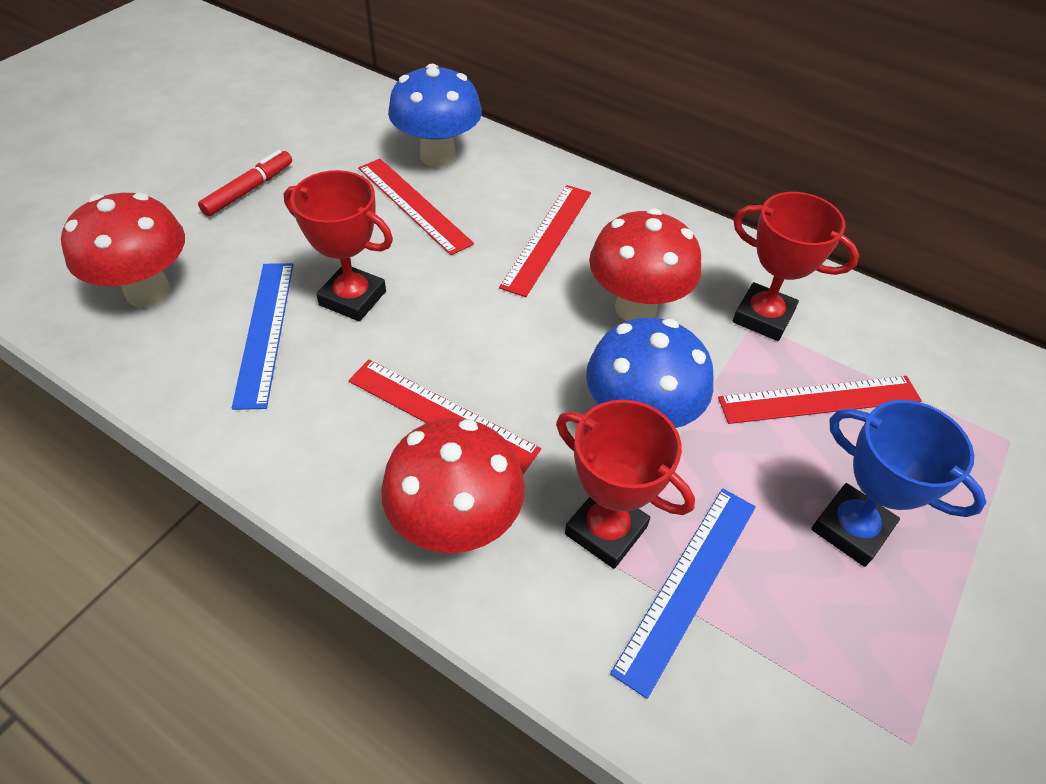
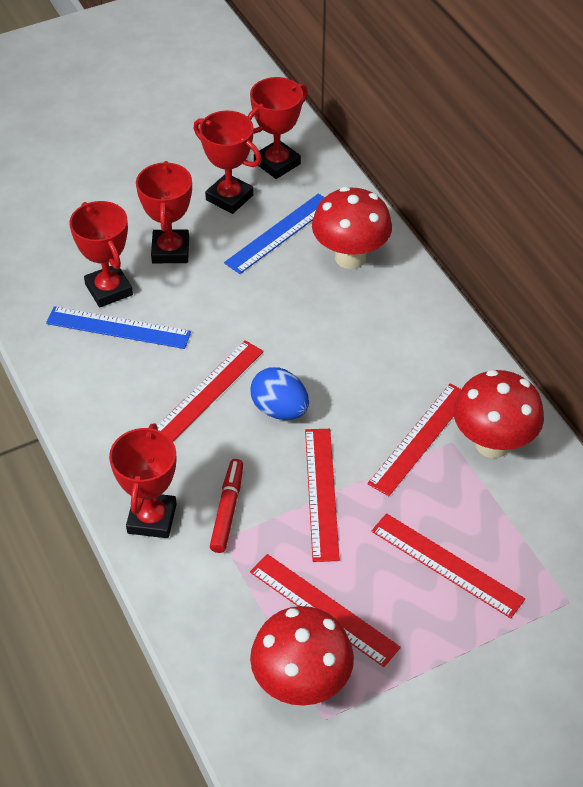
blue egg: none = 0 -> [251,367,309,420] = 1
blue mushroom: [388,64,482,167] [586,317,714,428] = 2 -> none = 0
blue trophy: [811,400,986,567] = 1 -> none = 0
red ruler: [348,359,541,474] [358,159,474,255] [499,185,591,297] [718,376,922,424] = 4 -> [157,340,264,441] [250,554,401,667] [305,429,340,562] [367,384,461,496] [371,513,525,618] = 5
red trophy: [284,170,393,321] [556,400,695,569] [733,192,859,341] = 3 -> [69,201,133,308] [109,423,177,538] [136,161,192,263] [193,110,262,214] [247,77,308,179] = 5

